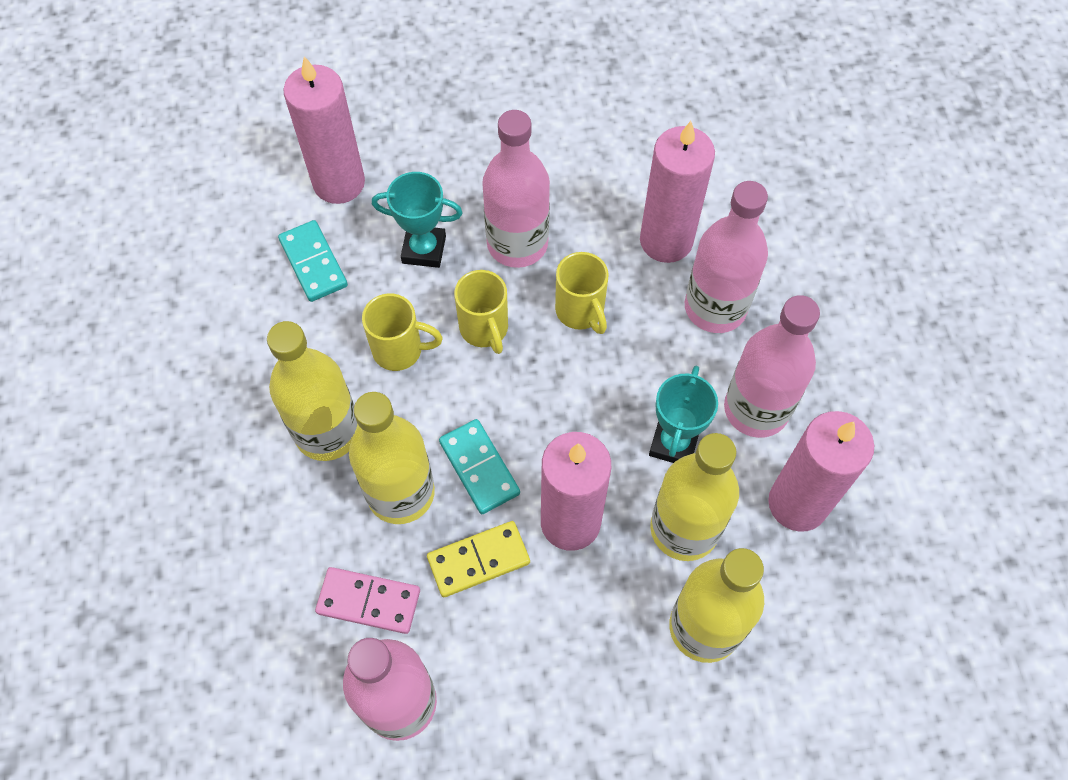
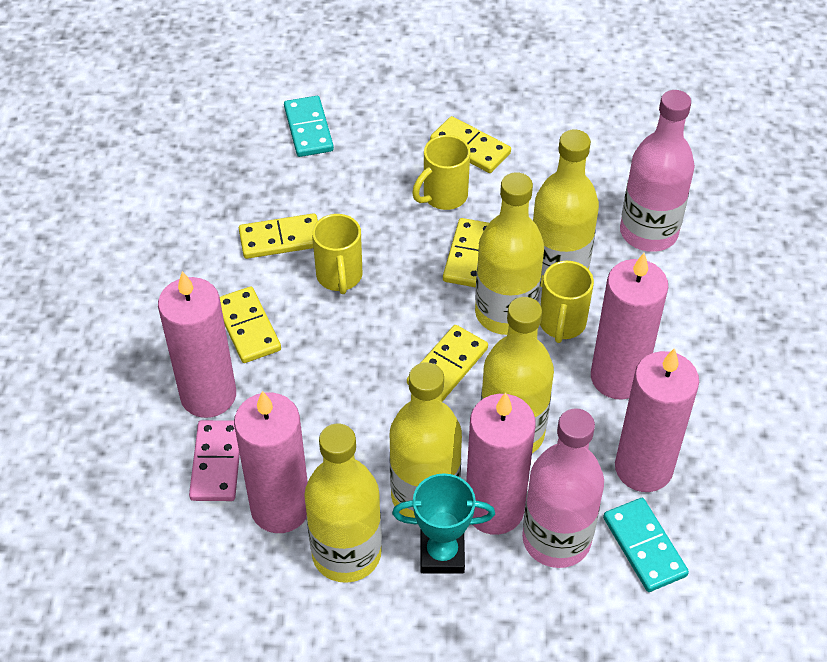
pink bottle: [343,638,437,741] [482,110,550,268] [685,181,768,333] [724,295,820,438] = 4 -> [522,408,604,568] [620,90,695,252] = 2
pink candle: [283,56,365,204] [541,432,611,551] [640,121,715,263] [768,411,874,532] = 4 -> [158,271,236,418] [234,391,308,533] [466,392,536,535] [591,253,668,400] [615,348,699,492] = 5
turquoise trophy: [372,172,463,268] [649,366,718,463] = 2 -> [392,473,495,574] = 1
yellow bottle: [267,321,359,461] [349,392,435,524] [650,433,739,561] [669,548,764,663] = 4 -> [304,424,382,583] [390,362,462,518] [475,172,544,335] [481,297,554,453] [533,130,599,287] = 5
yellow domino: [427,521,530,597] = 1 -> [220,286,281,363] [239,213,318,259] [407,325,488,402] [430,116,511,173] [443,218,489,287] = 5

